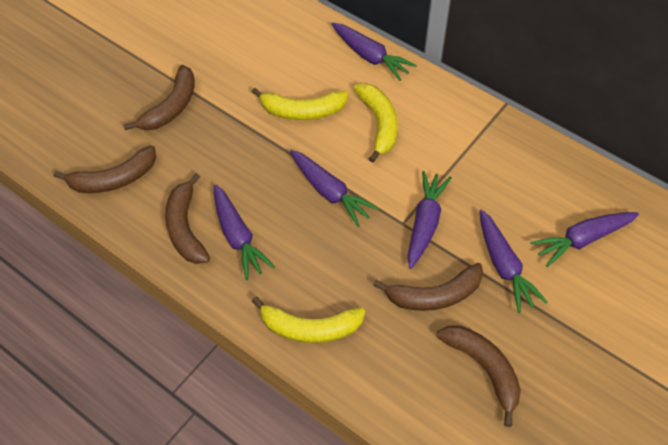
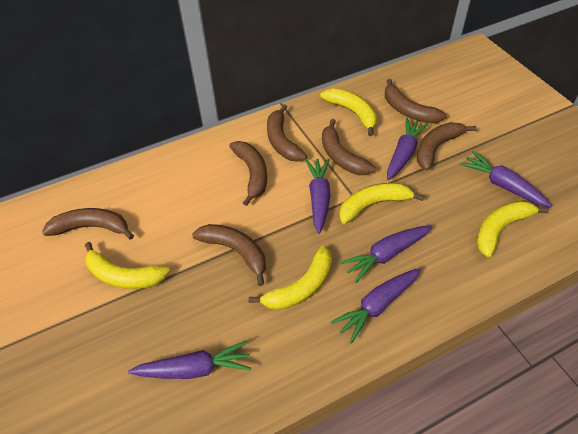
brown banana: [54,145,156,193] [124,65,195,130] [165,173,210,264] [373,263,483,311] [437,325,521,427] = 5 -> [42,208,134,240] [192,224,266,286] [229,141,267,206] [267,104,307,162] [322,119,376,175] [385,79,447,123] [417,122,477,170] = 7
yellow banana: [252,88,349,120] [252,297,365,343] [354,83,398,163] = 3 -> [85,242,170,289] [249,246,332,310] [320,89,377,136] [339,183,424,224] [477,201,549,257] = 5

